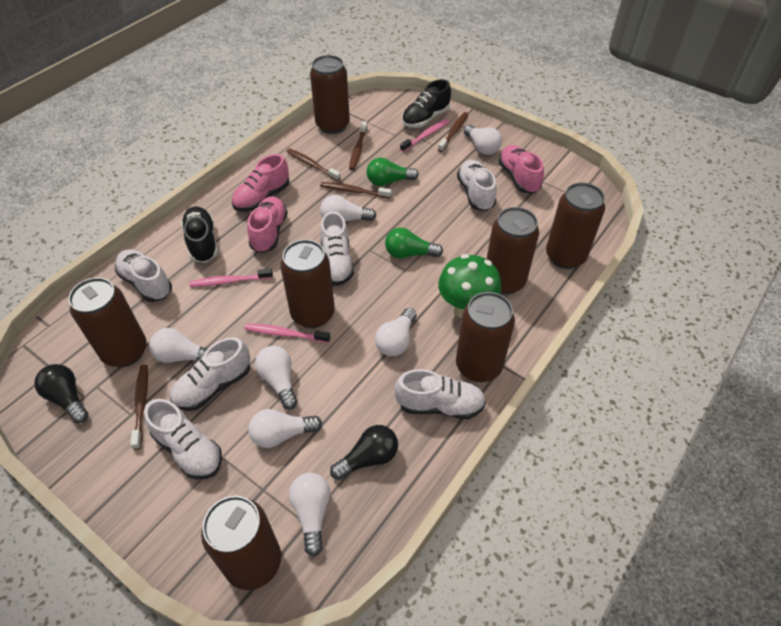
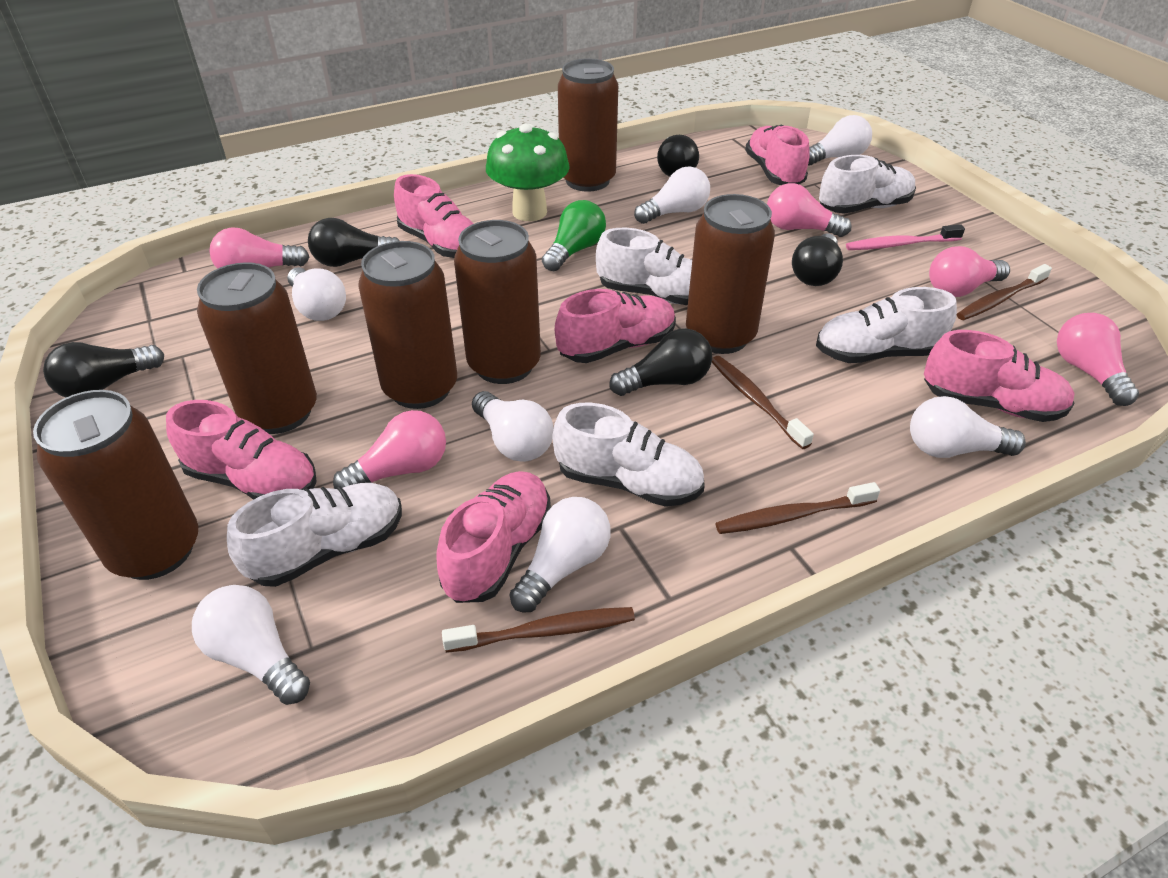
black light bulb: [34,364,88,423] [330,425,398,480] = 2 -> [43,342,164,397] [308,218,399,267] [610,328,712,396] [657,135,699,177] [792,234,843,286] = 5
black shoe: [181,206,218,262] [402,79,451,128] = 2 -> none = 0
brown can: [68,277,147,367] [201,496,281,590] [280,239,335,328] [310,55,350,134] [456,292,515,382] [487,207,539,294] [546,182,605,269] = 7 -> [33,390,198,580] [197,262,317,434] [358,241,457,409] [454,220,541,384] [558,59,618,192] [686,194,775,354] = 6
brown toothbrush: [130,365,148,450] [286,148,341,181] [320,182,392,199] [349,121,367,170] [438,112,468,152] = 5 -> [442,607,635,653] [712,356,814,449] [715,482,880,534] [957,264,1052,320] = 4
green light bulb: [367,158,419,186] [385,228,443,259] = 2 -> [542,200,606,271] = 1
pink light bulb: none = 0 -> [210,228,309,269] [333,410,446,489] [767,183,851,237] [929,246,1010,297] [1057,313,1139,406] = 5
pink shoe: [232,154,290,212] [247,196,288,253] [498,145,544,194] = 3 -> [166,400,317,500] [394,174,473,258] [436,471,551,603] [555,289,676,363] [745,125,810,185] [924,330,1074,422] = 6
pink toothbrush: [189,268,273,287] [244,323,330,343] [400,119,450,152] = 3 -> [846,224,965,250] = 1
white shoe: [115,249,172,302] [144,399,222,479] [170,337,250,411] [320,211,354,286] [394,369,486,419] [457,160,497,211] = 6 -> [227,483,402,587] [553,403,705,507] [596,228,692,305] [816,287,957,363] [819,155,916,214] = 5

